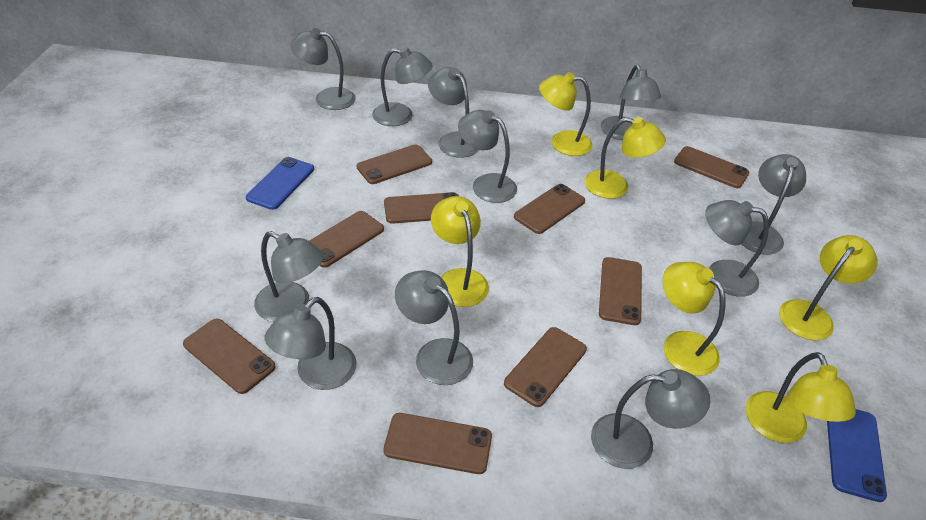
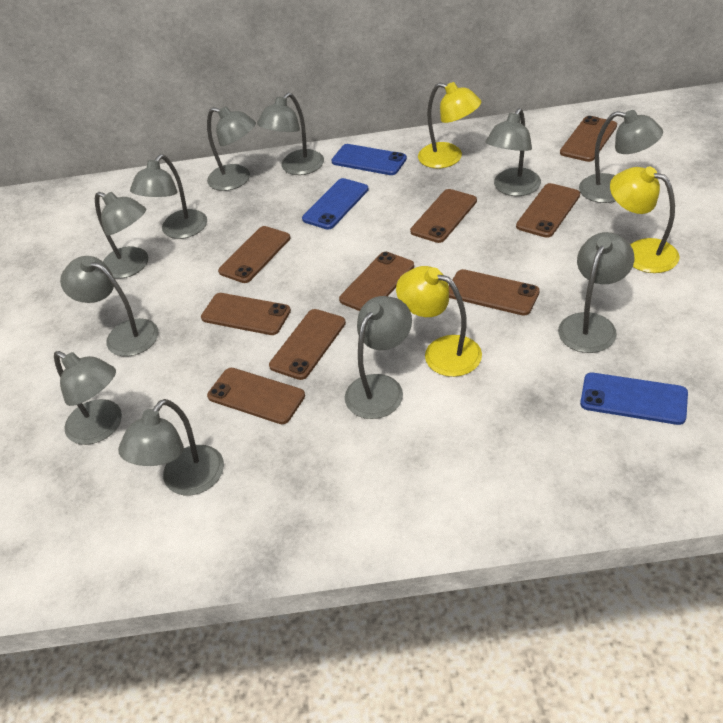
blue phone: [246,157,314,210] [827,409,887,502] = 2 -> [302,178,369,229] [332,144,407,175] [580,373,688,425] = 3
yellow lamp: [431,196,489,307] [539,72,593,156] [584,117,666,199] [662,262,725,376] [746,352,856,443] [779,235,878,340] = 6 -> [396,266,482,377] [418,82,481,168] [610,167,679,273] = 3

